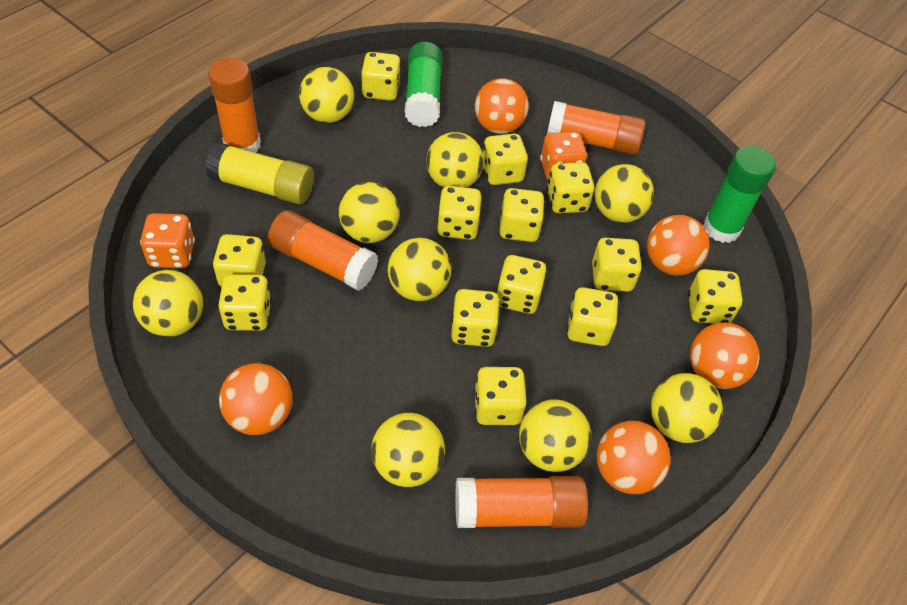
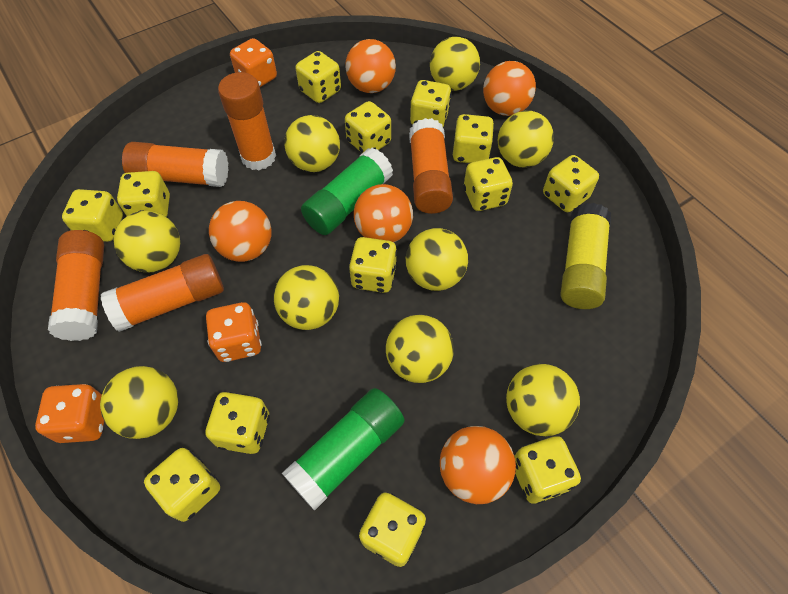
orange dice: [140,213,195,268] [540,132,587,180] = 2 -> [35,384,104,443] [206,302,262,362] [230,38,277,87] = 3
orange glue stick: [208,58,261,153] [268,210,378,291] [455,476,588,528] [547,101,645,155] = 4 -> [48,230,104,341] [101,254,224,332] [122,142,228,187] [218,72,276,170] [409,118,453,214] = 5

